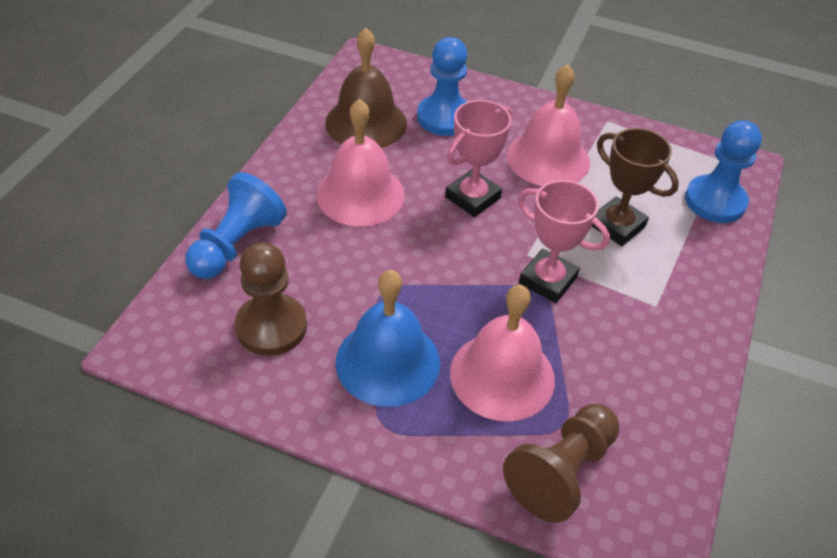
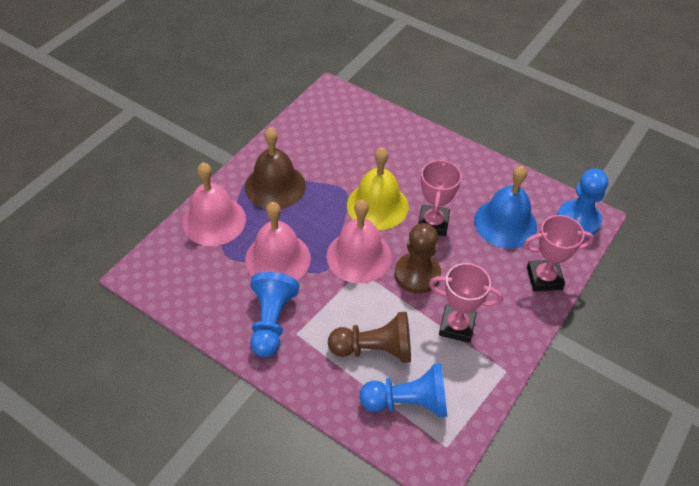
brown trophy: [592,128,679,246] = 1 -> none = 0
pink trophy: [445,100,512,217] [518,180,610,303] = 2 -> [418,158,462,236] [429,263,503,343] [524,215,594,291] = 3
yellow bell: none = 0 -> [347,147,409,230] = 1

